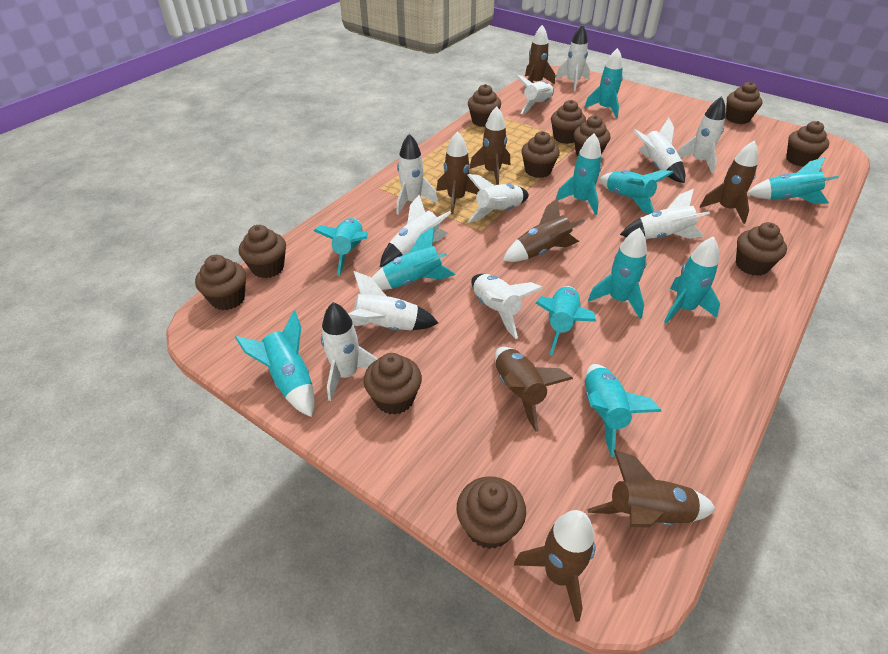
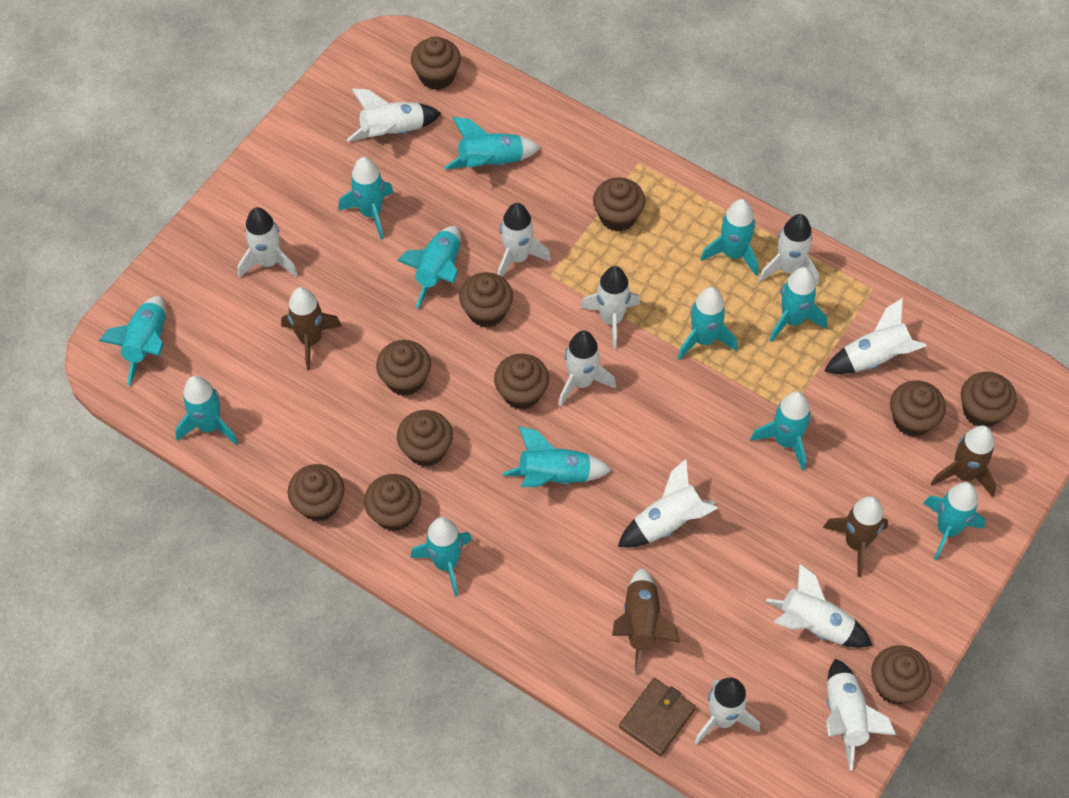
brown rocket: [436,131,480,214] [470,107,510,185] [495,347,573,432] [503,198,585,262] [514,510,595,622] [525,25,555,84] [587,450,716,527] [700,140,758,224] = 8 -> [281,287,342,370] [612,568,680,674] [823,496,888,577] [931,425,996,497] = 4
brown wallet: none = 0 -> [619,678,696,757] = 1
turquoise rocket: [235,310,315,417] [314,218,368,276] [372,226,456,290] [536,286,596,355] [556,133,602,215] [584,48,623,118] [585,364,662,457] [588,228,647,319] [600,170,674,214] [664,236,720,323] [747,157,839,204] = 11 -> [99,296,166,386] [175,376,238,445] [338,157,393,239] [397,226,461,308] [410,517,472,597] [444,117,541,169] [503,426,612,487] [678,287,737,360] [700,199,758,276] [750,391,811,471] [769,267,827,343] [924,482,985,560] = 12

